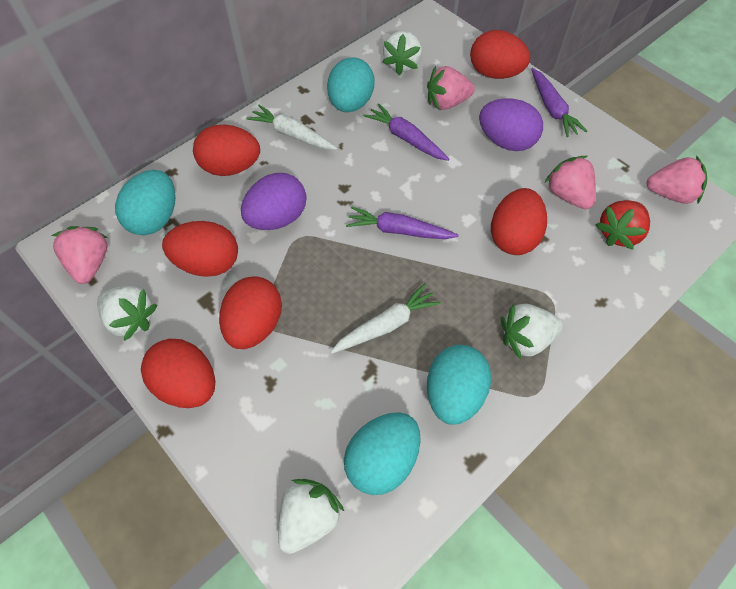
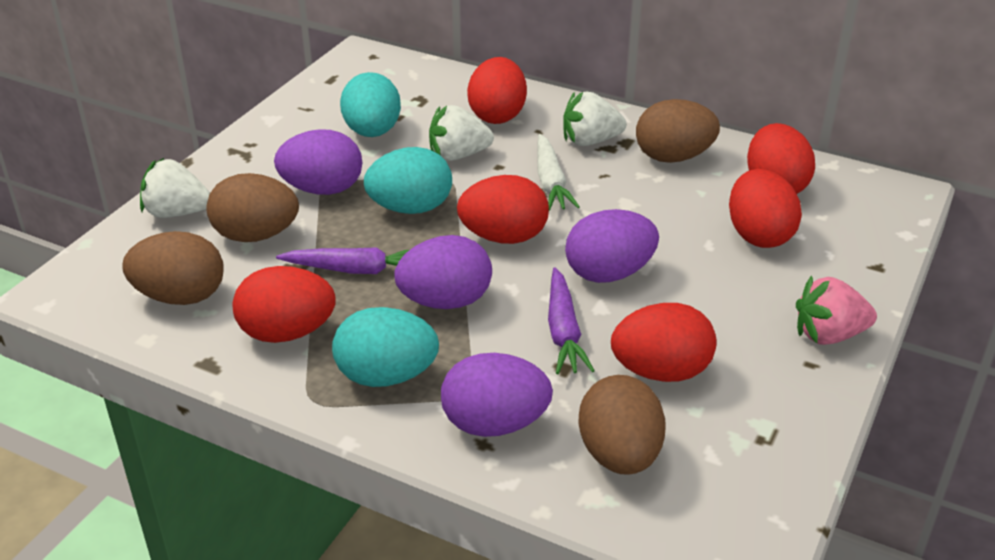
brown egg: none = 0 -> [122,231,224,305] [206,173,299,242] [578,375,665,475] [636,99,720,163] = 4
pink strawberry: [52,226,108,284] [427,66,475,110] [544,156,596,209] [646,156,707,204] = 4 -> [796,275,877,345] = 1
purple carrot: [346,206,458,239] [364,103,449,161] [531,68,587,137] = 3 -> [276,247,409,274] [548,267,595,374] = 2
purple egg: [241,173,306,230] [479,98,543,151] = 2 -> [274,129,362,195] [394,235,492,309] [441,353,553,437] [565,209,659,283] = 4
red strawberry: [595,200,650,250] = 1 -> none = 0
turquoise egg: [115,170,175,235] [327,57,375,112] [344,412,421,495] [427,345,491,425] = 4 -> [332,307,439,387] [340,72,401,137] [364,147,452,214] = 3
white carrot: [246,105,338,150] [330,283,441,354] = 2 -> [537,134,580,211] = 1
white strawberry: [97,286,157,341] [278,479,344,554] [382,31,422,75] [501,303,563,360] = 4 -> [140,158,210,218] [429,105,494,161] [563,91,626,146] = 3

